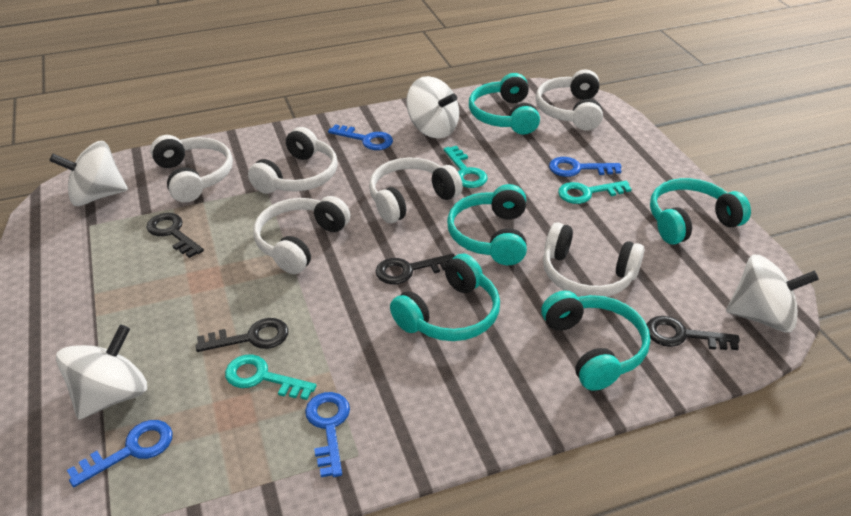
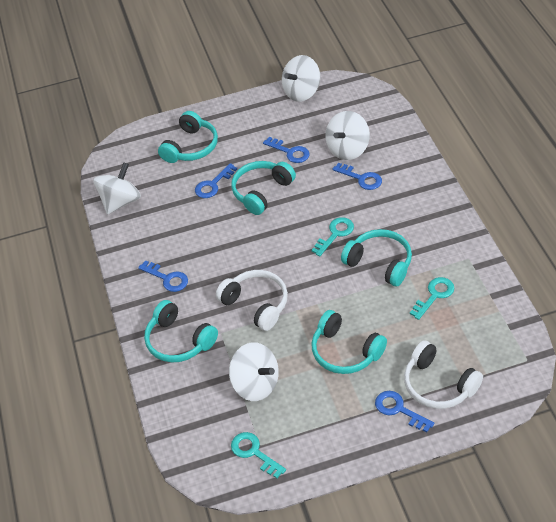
black key: [146,213,204,258] [196,318,288,352] [376,254,455,284] [646,316,740,350] = 4 -> none = 0
blue key: [67,420,173,487] [305,392,350,477] [328,124,393,150] [549,157,621,177] = 4 -> [138,260,188,292] [195,163,237,198] [263,137,310,163] [333,163,382,190] [375,391,434,432] = 5
white headphones: [150,135,233,203] [248,127,338,194] [253,196,350,274] [369,158,463,223] [536,70,603,131] [543,222,645,297] = 6 -> [216,270,288,331] [404,340,483,409] = 2

